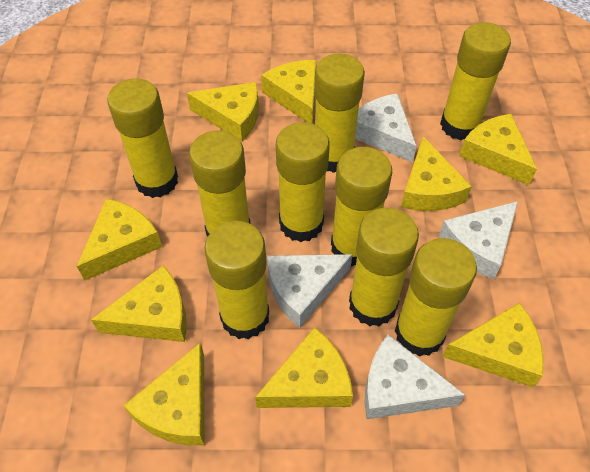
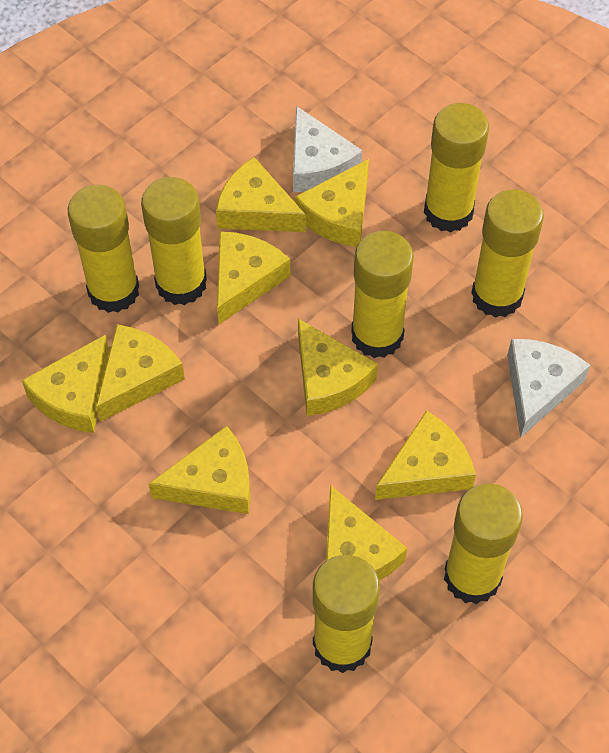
white cheese: [267,254,352,328] [355,93,417,162] [364,334,465,419] [439,201,518,279] = 4 -> [293,106,362,192] [507,339,590,438] = 2
yellow glue stick: [107,78,178,198] [189,130,250,236] [204,221,269,340] [276,122,330,242] [314,53,365,173] [331,147,392,266] [349,208,419,326] [395,238,477,357] [440,22,511,141] = 9 -> [68,185,139,313] [141,177,207,305] [313,555,380,673] [351,231,414,358] [424,103,489,233] [444,483,523,604] [471,189,544,318] = 7

